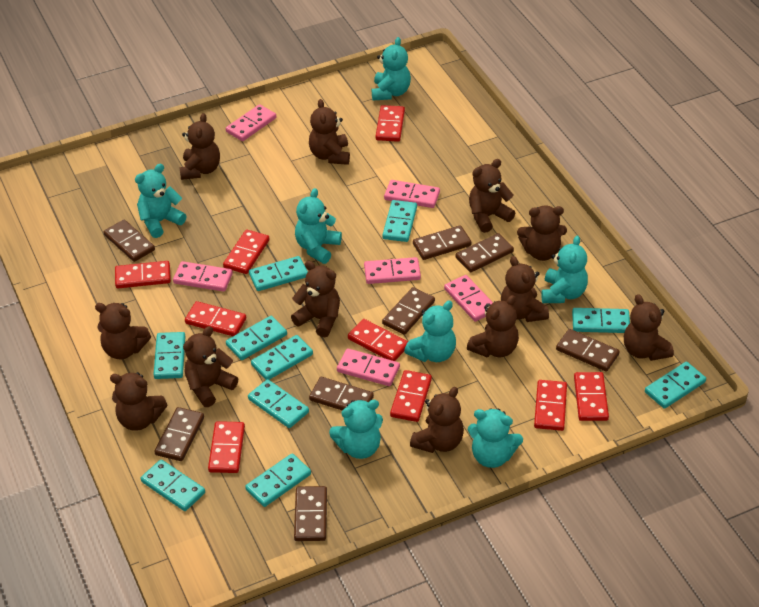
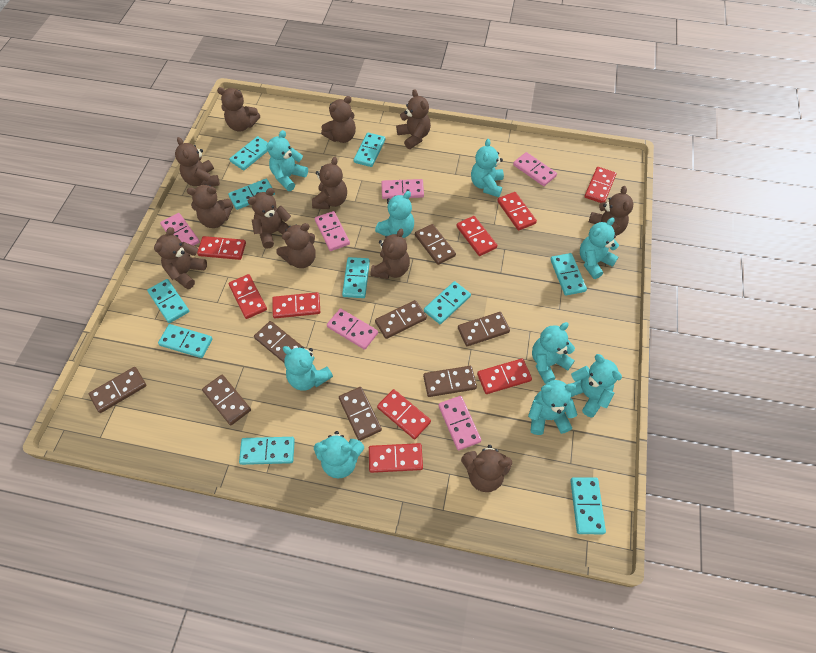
turquoise teddy bear: [135,164,186,238] [295,188,342,264] [329,400,383,459] [372,37,411,101] [404,300,456,362] [468,408,523,468] [541,235,588,303] = 7 -> [266,130,308,191] [283,346,333,391] [314,431,364,479] [375,191,414,238] [471,139,504,197] [528,380,578,435] [532,322,575,384] [571,354,622,418] [580,218,619,279] = 9

